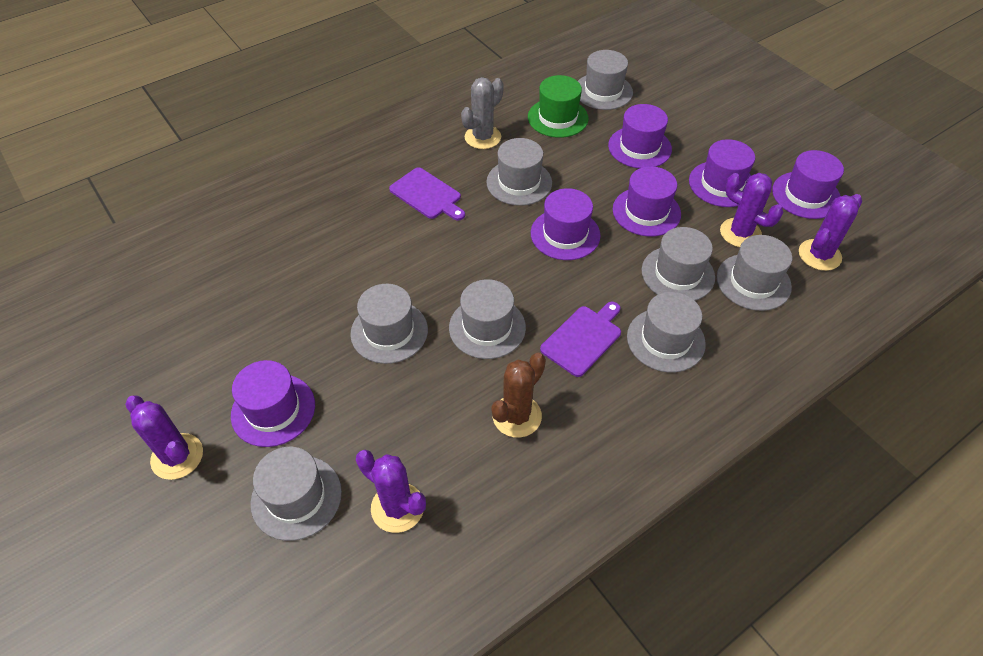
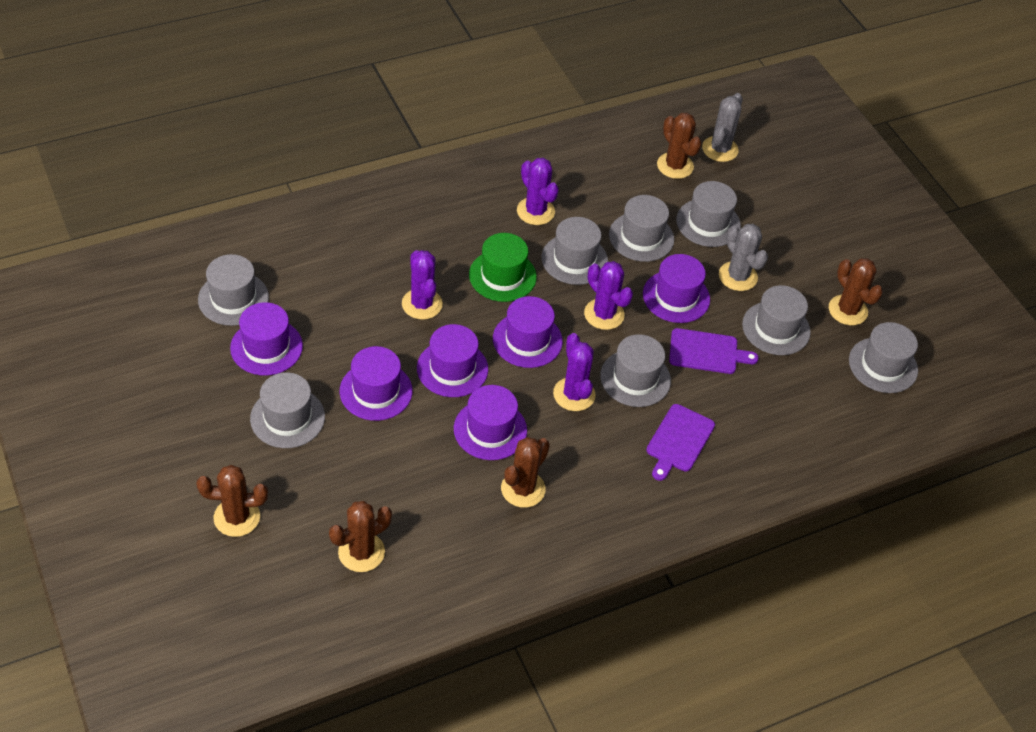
brown cactus: [492,353,546,438] = 1 -> [196,465,268,537] [329,501,392,572] [501,437,550,508] [657,113,702,179] [829,258,883,325] = 5
grey cactus: [461,77,504,149] = 1 -> [702,93,743,162] [719,224,768,291] = 2

